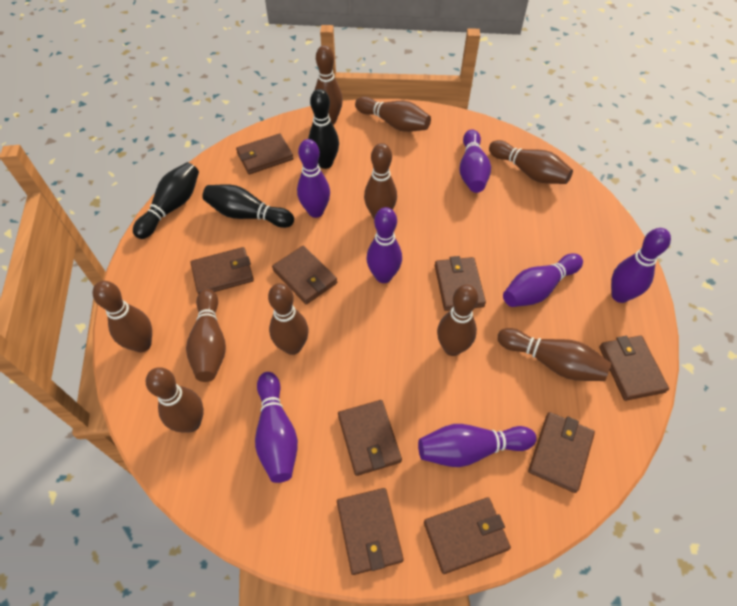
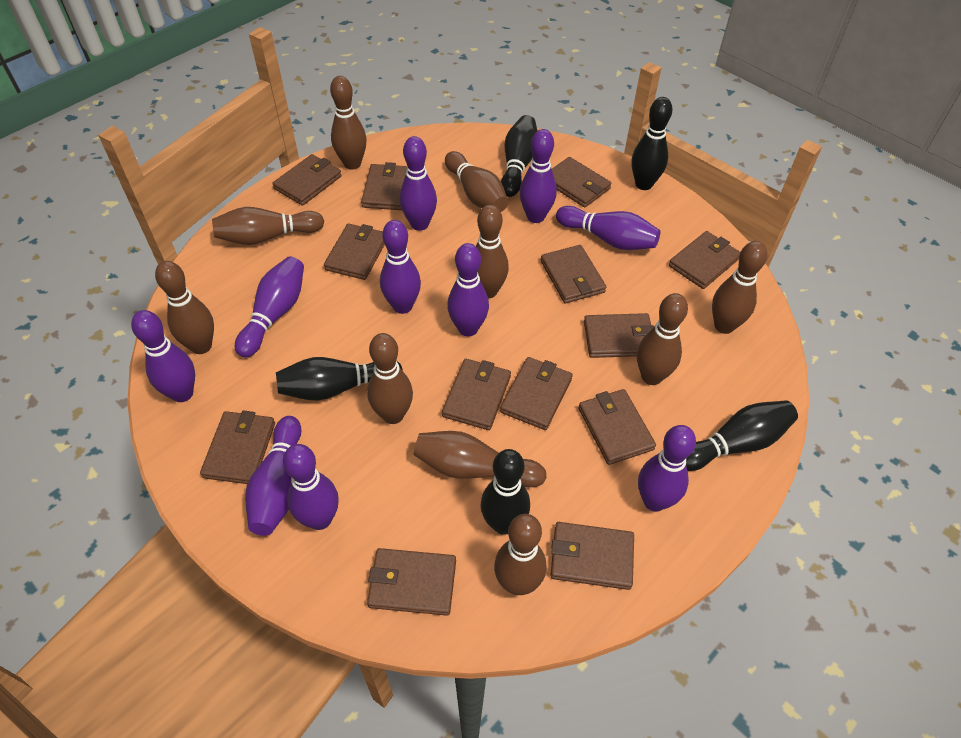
black bowling pin: [133,162,199,239] [202,184,294,228] [308,89,339,169] = 3 -> [276,357,403,401] [480,449,530,535] [501,115,538,197] [632,97,672,190] [686,400,798,471] = 5
brown wallet: [190,247,254,294] [236,133,294,174] [272,246,337,304] [337,488,404,575] [338,400,402,476] [424,497,511,574] [435,256,486,311] [528,412,595,493] [599,335,669,401] = 9 -> [200,410,275,484] [273,154,342,206] [324,223,385,280] [361,162,407,210] [367,548,456,616] [442,359,511,430] [500,357,573,430] [541,245,606,304] [551,522,634,590] [552,157,611,208] [578,389,656,465] [584,313,654,358] [669,231,740,289] = 13
purple bowling pin: [255,372,298,483] [297,139,330,218] [366,207,402,283] [418,424,536,467] [460,129,491,193] [503,253,583,307] [611,228,671,303] = 7 -> [131,310,195,402] [235,256,304,358] [245,416,301,536] [283,444,339,530] [380,220,421,314] [400,136,437,231] [447,243,489,337] [520,129,557,223] [556,206,660,250] [638,425,696,512] = 10

